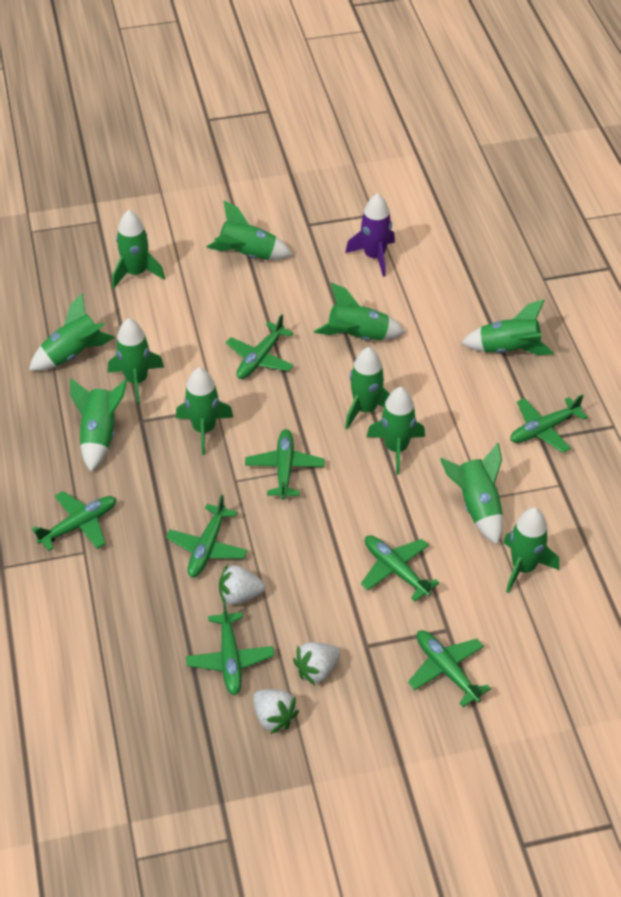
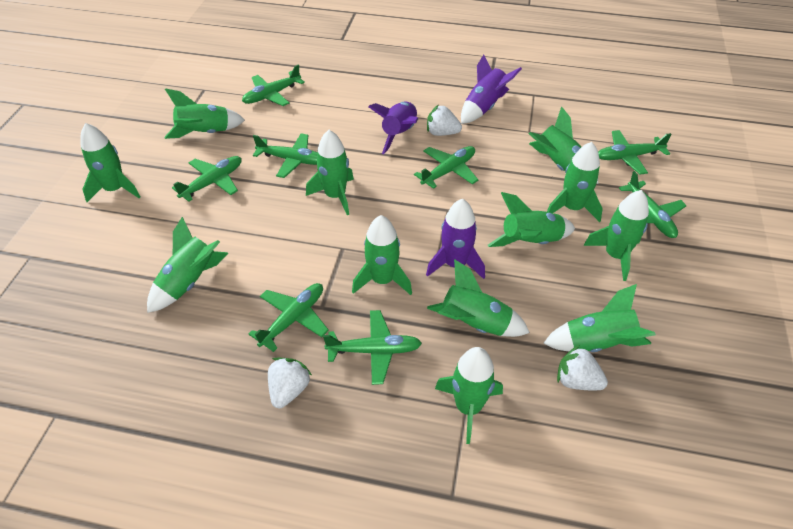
purple rocket: [345,193,395,277] = 1 -> [368,102,418,154] [426,199,485,279] [461,54,522,124] = 3

